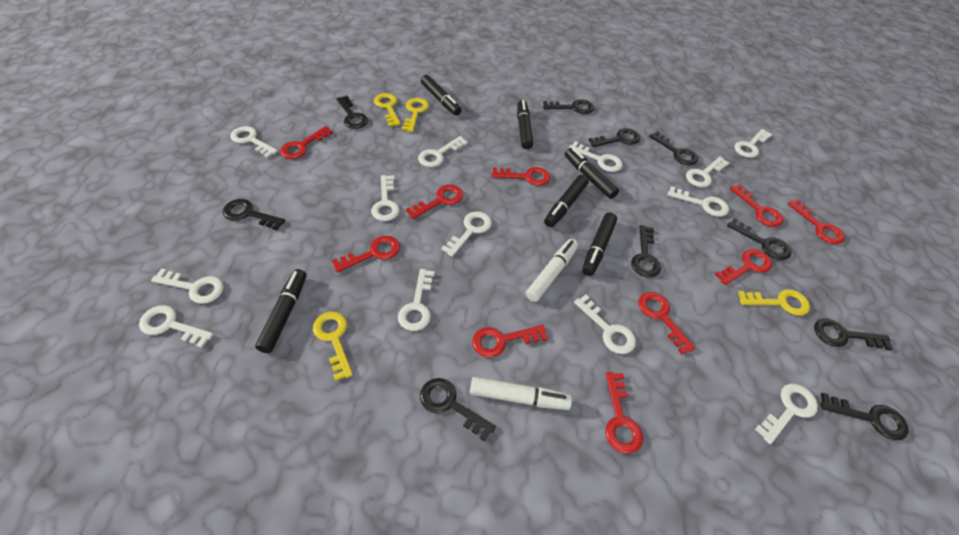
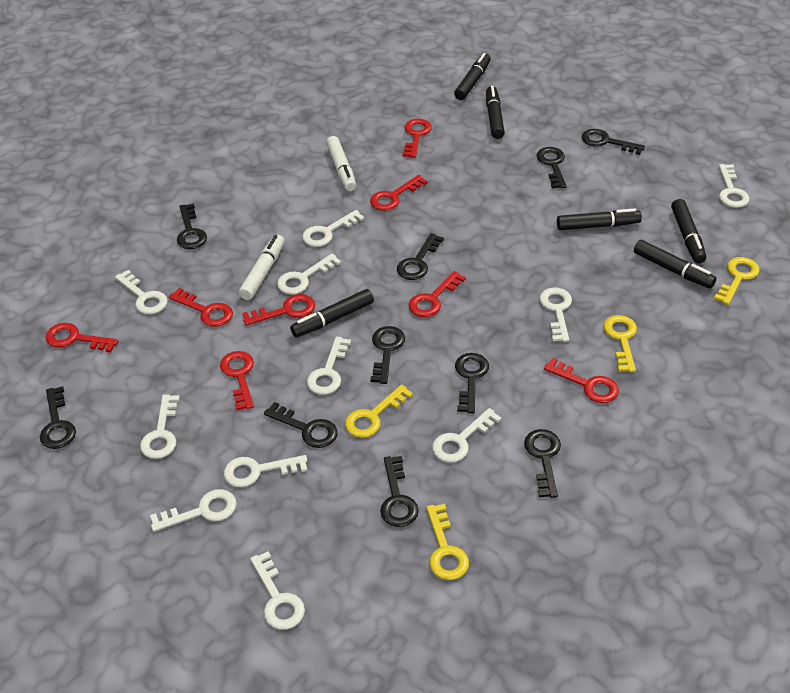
red key: [280,126,333,159] [332,236,400,272] [406,185,463,219] [472,325,548,358] [492,167,551,186] [605,372,643,454] [638,292,696,354] [715,249,772,285] [730,184,783,227] [788,199,845,244] = 10 -> [45,323,118,352] [169,288,233,327] [220,351,254,410] [242,294,315,326] [370,175,428,211] [402,119,432,158] [408,271,466,317] [544,358,619,403] = 8
white key: [139,305,214,348] [151,268,224,304] [231,126,278,158] [371,175,400,221] [398,269,435,331] [418,136,468,167] [441,211,492,257] [569,141,623,172] [574,295,636,354] [668,186,729,217] [686,157,730,187] [734,129,772,158] [755,384,818,444] = 13 -> [115,270,168,314] [140,394,180,459] [150,489,237,532] [224,455,307,487] [250,551,305,630] [277,254,341,294] [302,210,364,247] [307,336,351,395] [432,408,501,463] [539,287,572,342] [719,164,750,208] = 11

